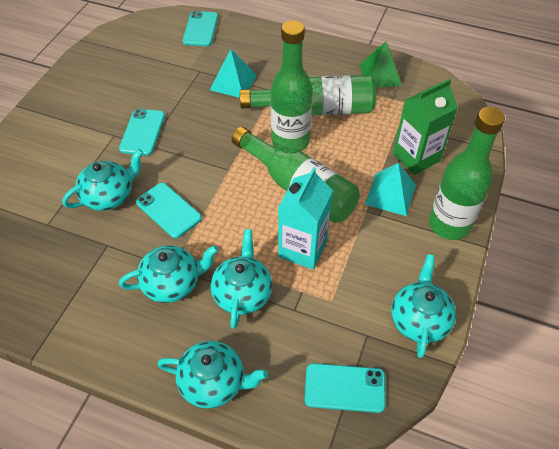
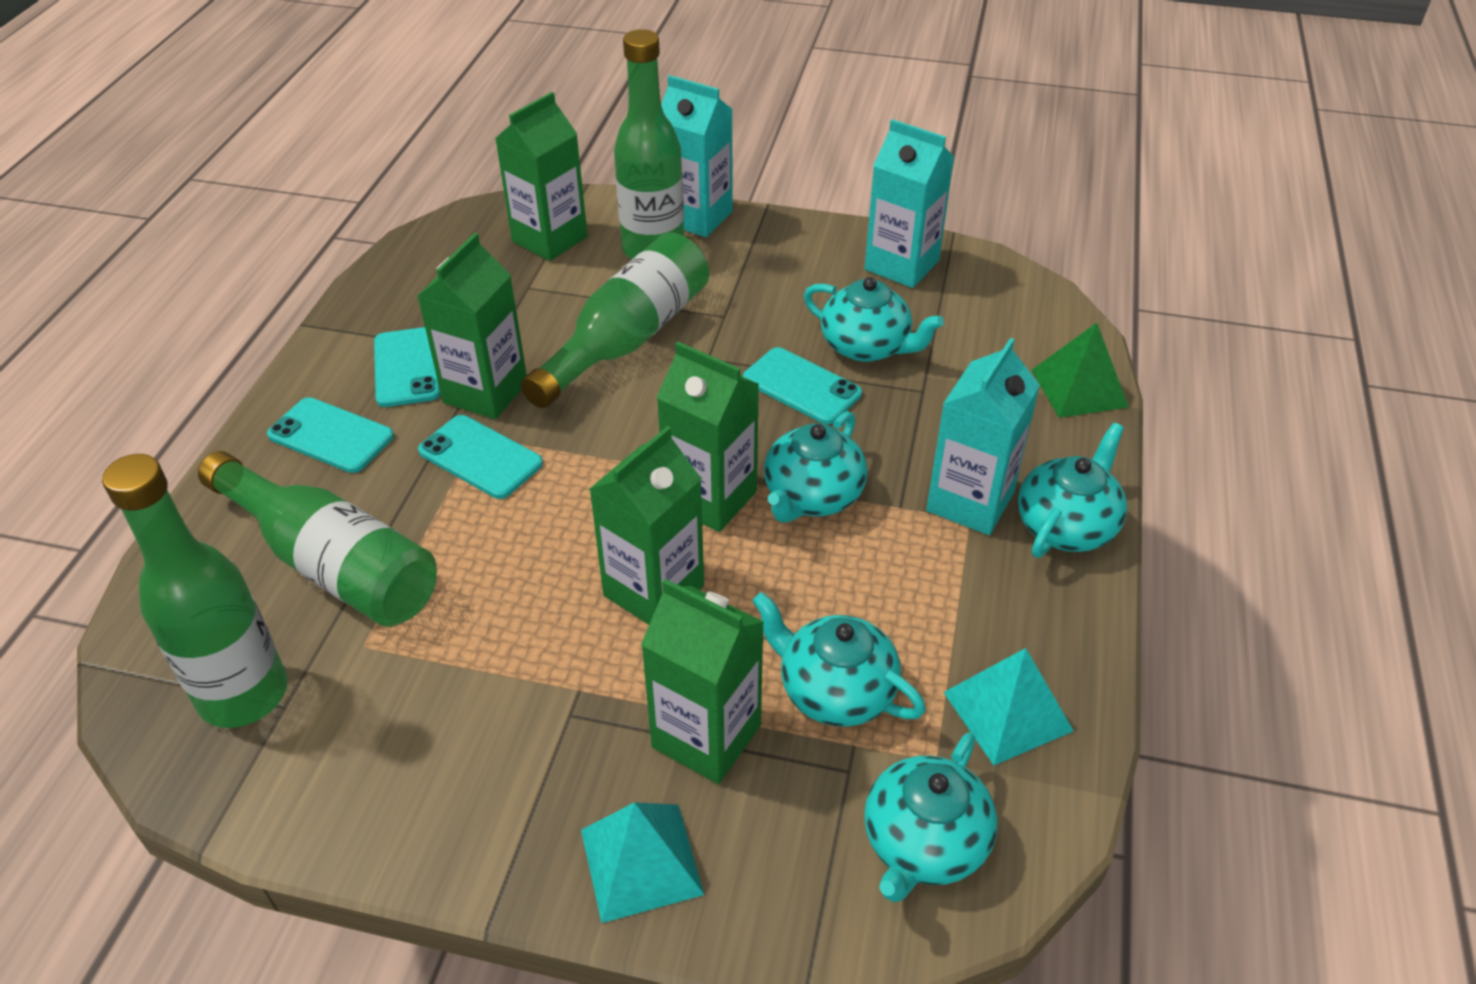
green carton: [393,79,458,175] = 1 -> [418,233,527,419] [495,92,588,261] [590,426,704,625] [641,579,764,784] [657,342,759,532] = 5
turquoise carton: [278,167,333,270] = 1 -> [661,75,733,237] [865,119,954,288] [926,338,1040,535] = 3

